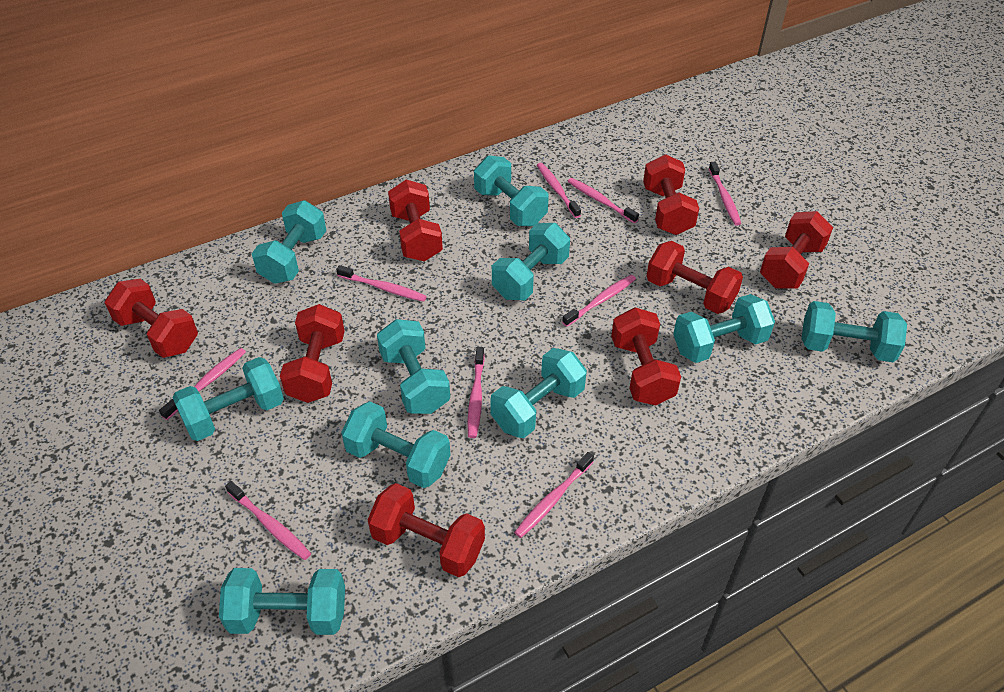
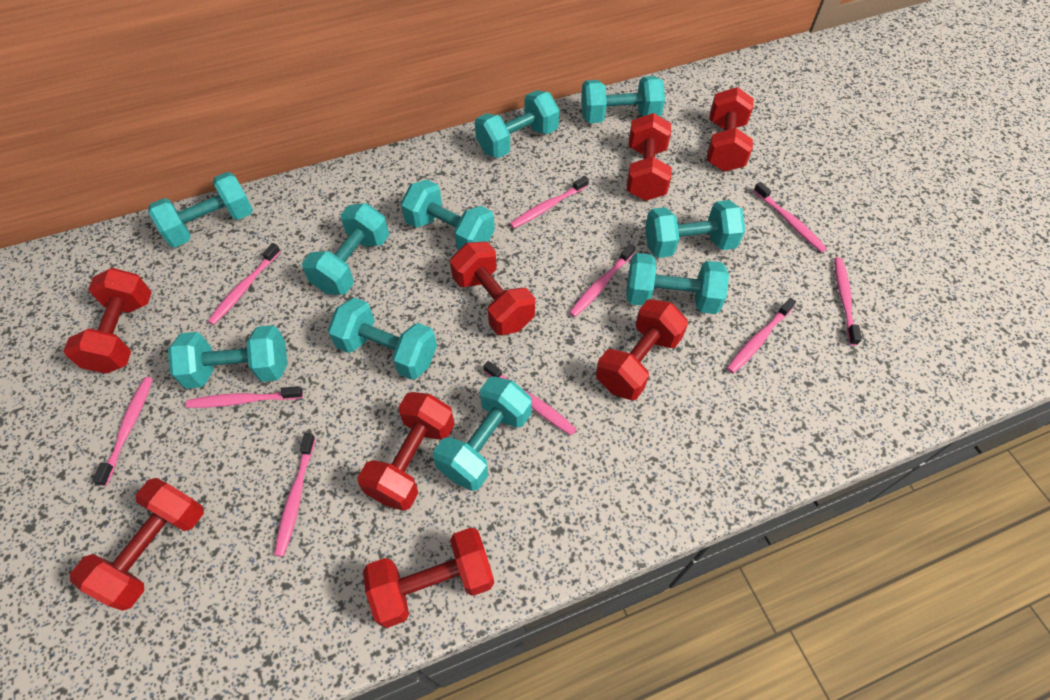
pink toothbrush: [159,348,246,420] [225,481,311,560] [336,265,427,302] [468,347,485,438] [514,452,594,538] [537,163,581,218] [562,275,636,327] [568,178,639,223] [709,162,741,226] = 9 -> [92,377,153,486] [186,386,303,408] [208,243,281,325] [274,433,316,557] [483,361,577,436] [510,176,589,229] [569,244,635,317] [727,298,796,373] [754,182,827,252] [834,257,862,346] = 10

